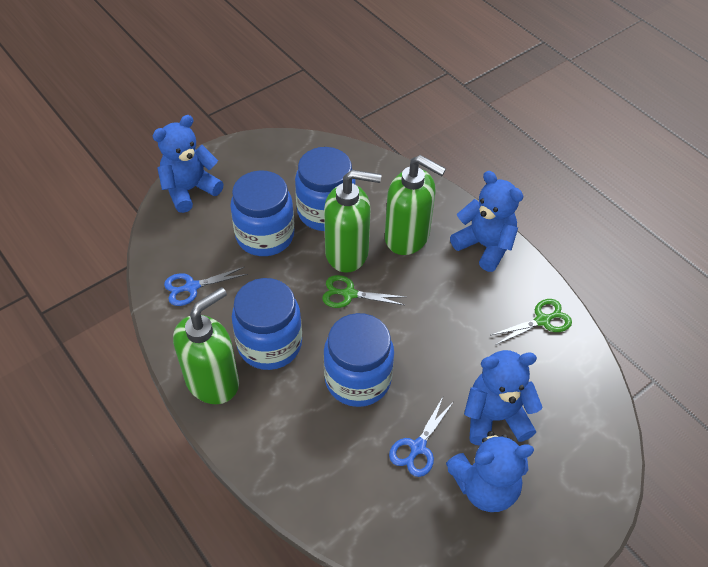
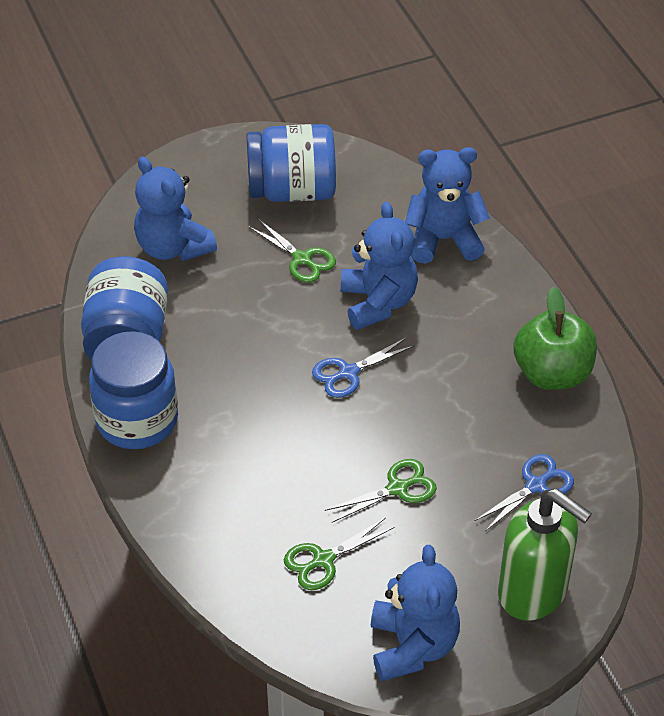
blue jar: [230,170,294,256] [232,278,302,370] [295,147,355,231] [323,313,394,407] = 4 -> [81,256,168,360] [89,331,178,449] [246,124,336,202] = 3
green apple: none = 0 -> [514,286,597,390] = 1
green scissors: [322,275,406,308] [491,299,572,345] = 2 -> [249,219,336,283] [284,518,395,590] [325,459,437,523] = 3
green soap dispenser: [173,287,239,404] [324,170,381,273] [385,155,446,255] = 3 -> [498,489,592,620] = 1

